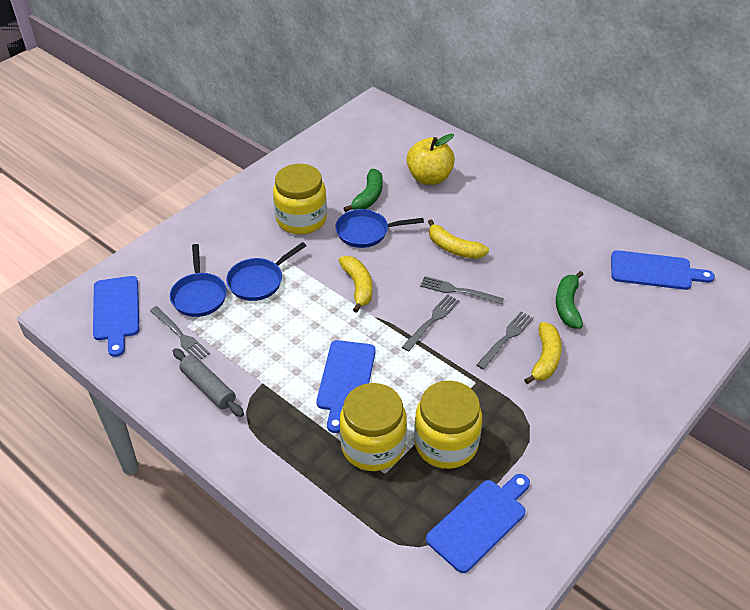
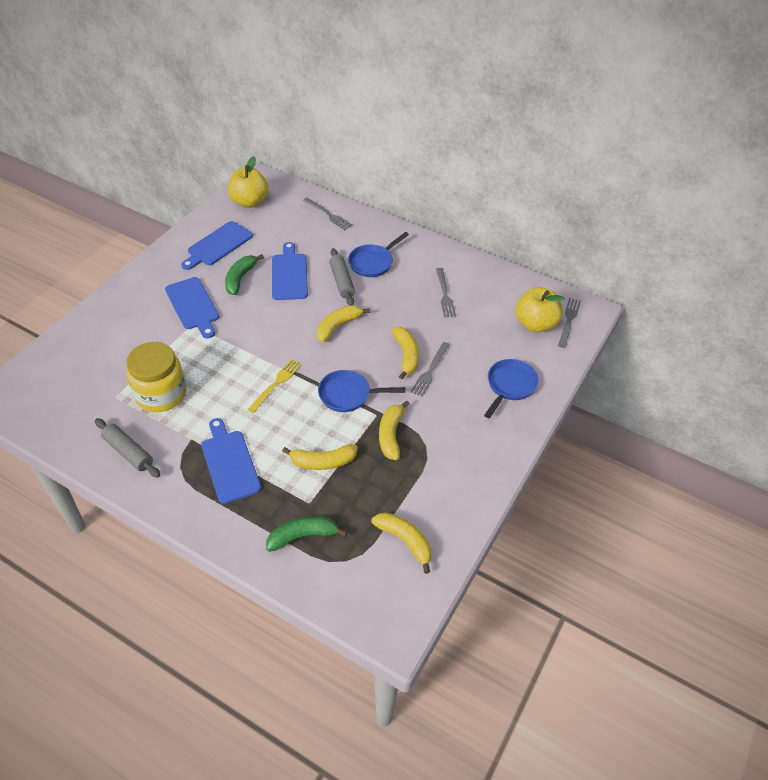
grey rolling pin: [173,348,244,417] = 1 -> [95,418,160,478] [329,248,355,305] = 2
yellow apple: [406,134,455,185] = 1 -> [228,156,269,208] [515,287,565,332] = 2
yellow banana: [338,256,372,313] [428,219,489,259] [524,322,562,384] = 3 -> [282,444,358,470] [317,305,370,343] [371,512,431,574] [379,401,409,460] [392,327,419,379] = 5
yellow fork: none = 0 -> [248,359,302,413] = 1
yellow jar: [273,164,327,235] [340,383,407,471] [414,381,482,469] = 3 -> [126,342,186,412] = 1

